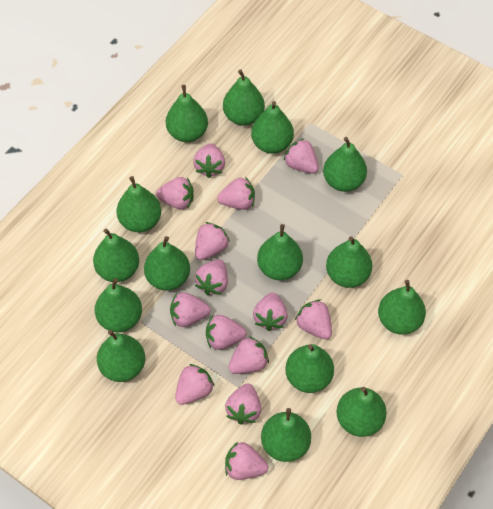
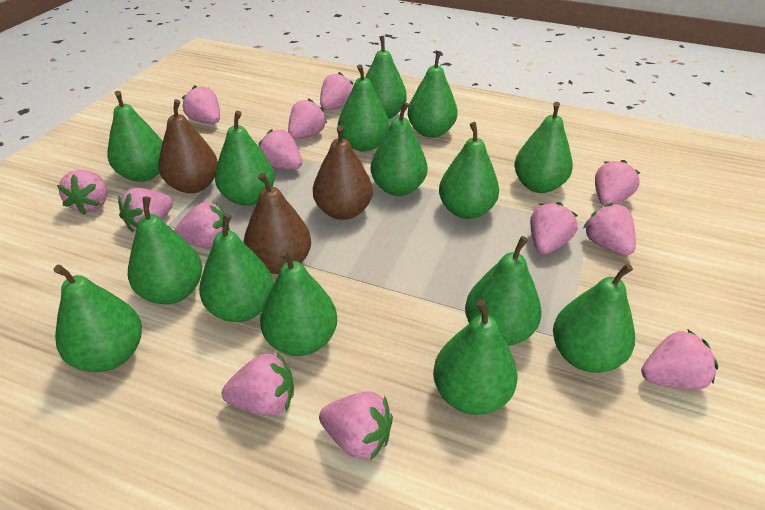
brown pear: none = 0 -> [158,99,218,193] [244,173,311,274] [313,126,373,220] = 3
pink strawberry: [156,177,193,209] [170,293,210,327] [175,364,215,405] [193,143,225,178] [195,222,230,260] [195,259,228,295] [206,315,246,350] [217,177,255,210] [225,384,261,425] [225,442,268,480] [228,336,269,374] [253,293,288,331] [283,138,319,174] [295,300,332,339] = 14 -> [57,170,107,215] [118,188,173,233] [174,202,230,248] [182,86,220,124] [222,352,294,416] [259,129,302,170] [288,98,327,139] [319,391,393,461] [320,72,353,110] [530,202,578,254] [583,203,636,256] [595,160,640,206] [641,329,718,390] = 13

